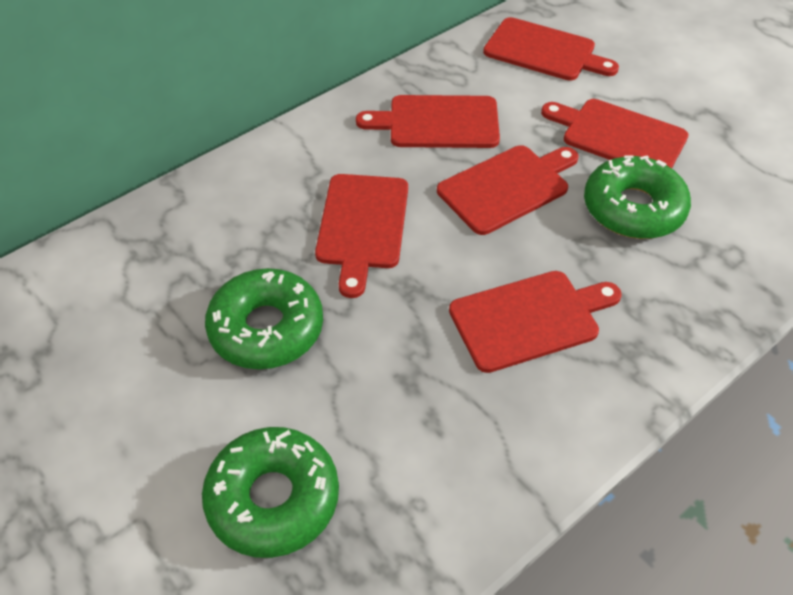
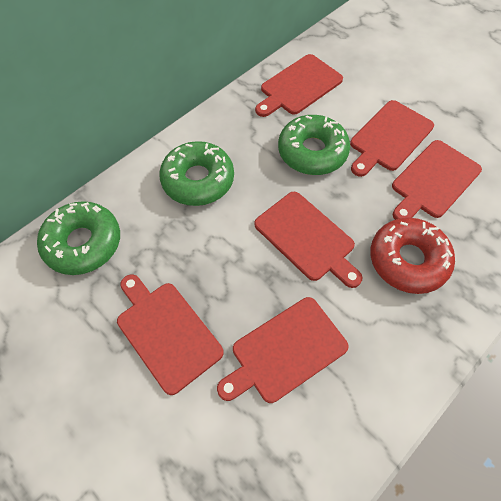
red donut: none = 0 -> [370,218,455,294] = 1

